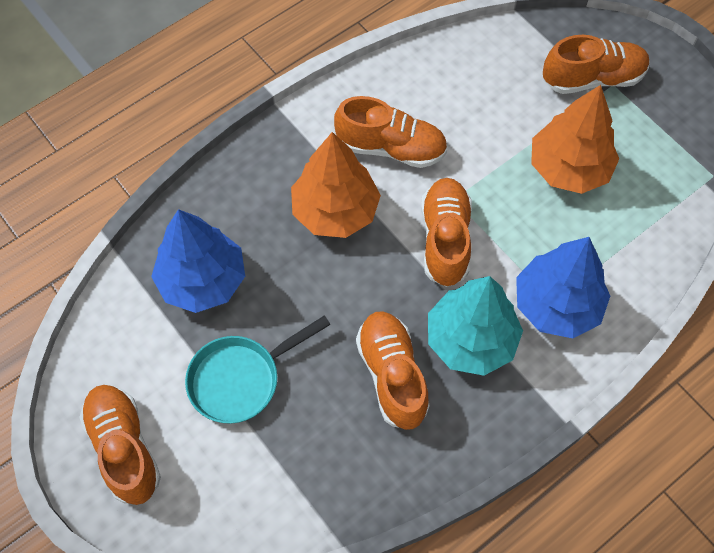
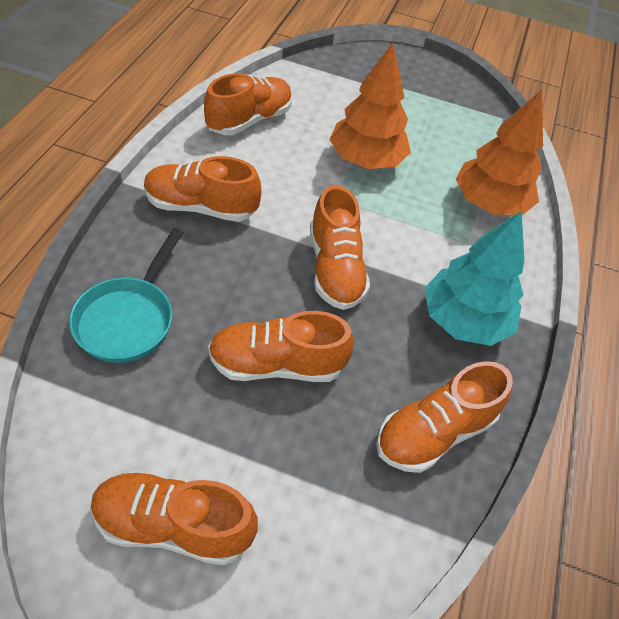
blue tree: [151,209,245,313] [516,237,610,338] = 2 -> none = 0
orange shoe: [79,385,161,505] [334,96,447,168] [356,311,430,430] [421,178,472,287] [543,35,650,94] = 5 -> [91,471,258,566] [144,156,261,222] [204,73,292,135] [208,311,354,382] [310,185,370,310] [376,361,513,473] = 6

